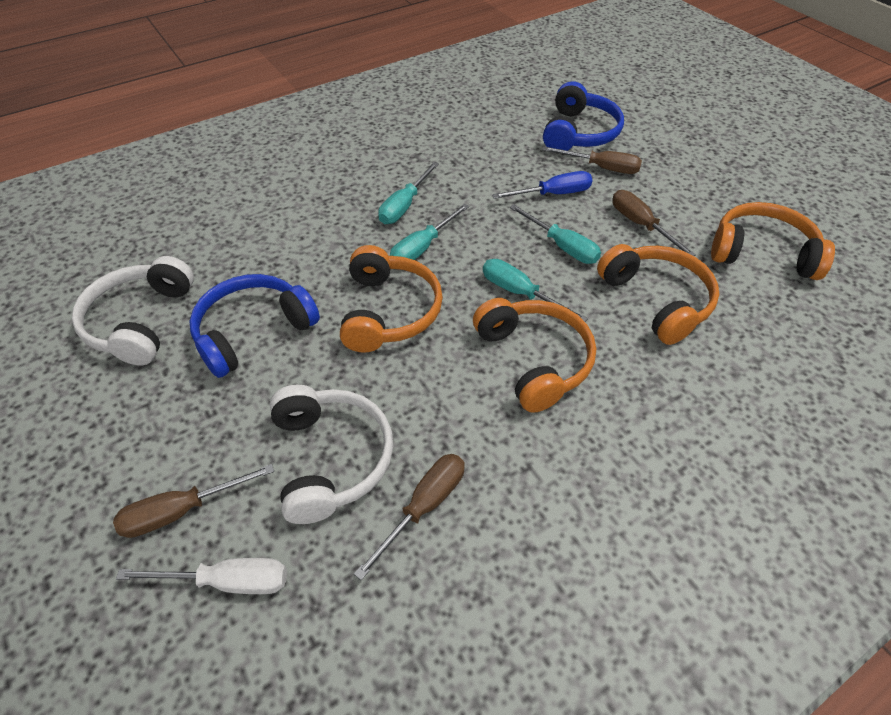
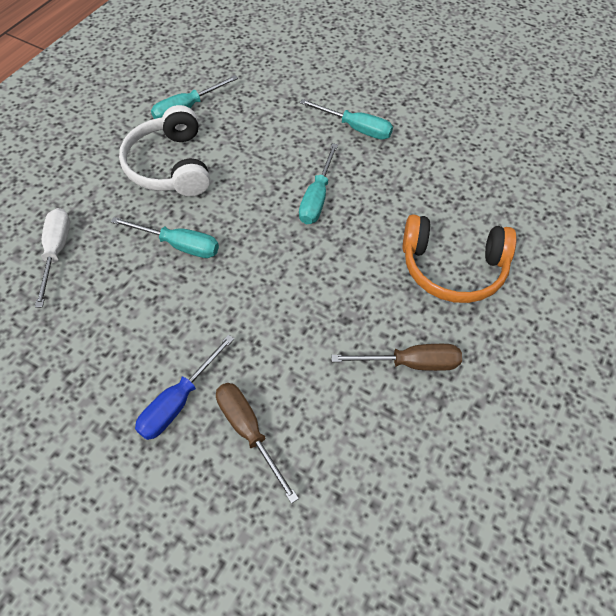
blue headphones: [189,274,320,378] [543,81,624,151] = 2 -> none = 0
brown screwdriver: [113,464,274,538] [354,454,465,580] [542,146,642,174] [612,190,696,256] = 4 -> [216,383,299,504] [331,344,462,371] = 2
orange headphones: [340,245,443,353] [473,298,596,413] [597,244,719,345] [711,202,835,280] = 4 -> [402,214,517,303] = 1
white headphones: [72,256,194,365] [270,385,393,524] = 2 -> [119,105,210,196] = 1

